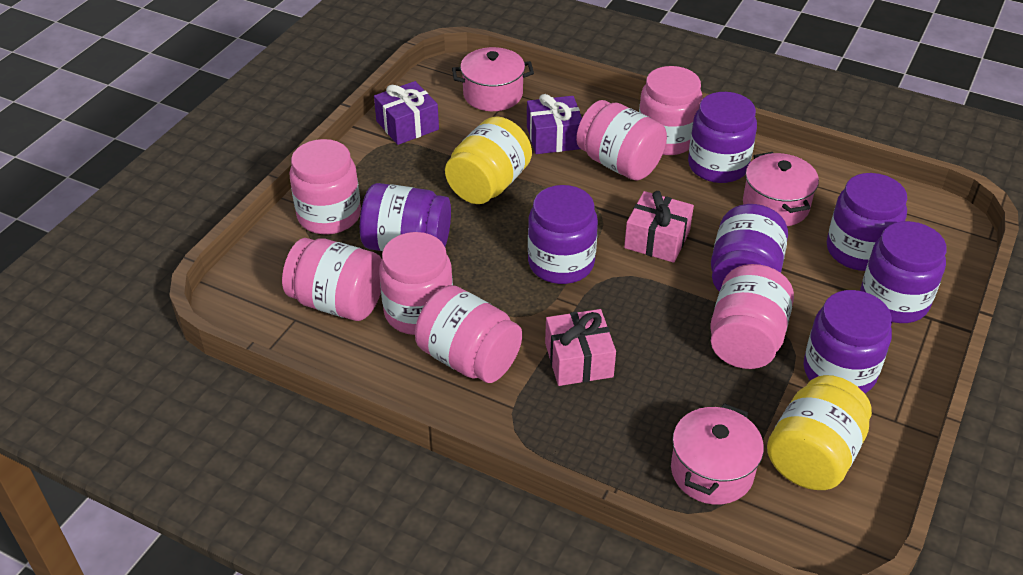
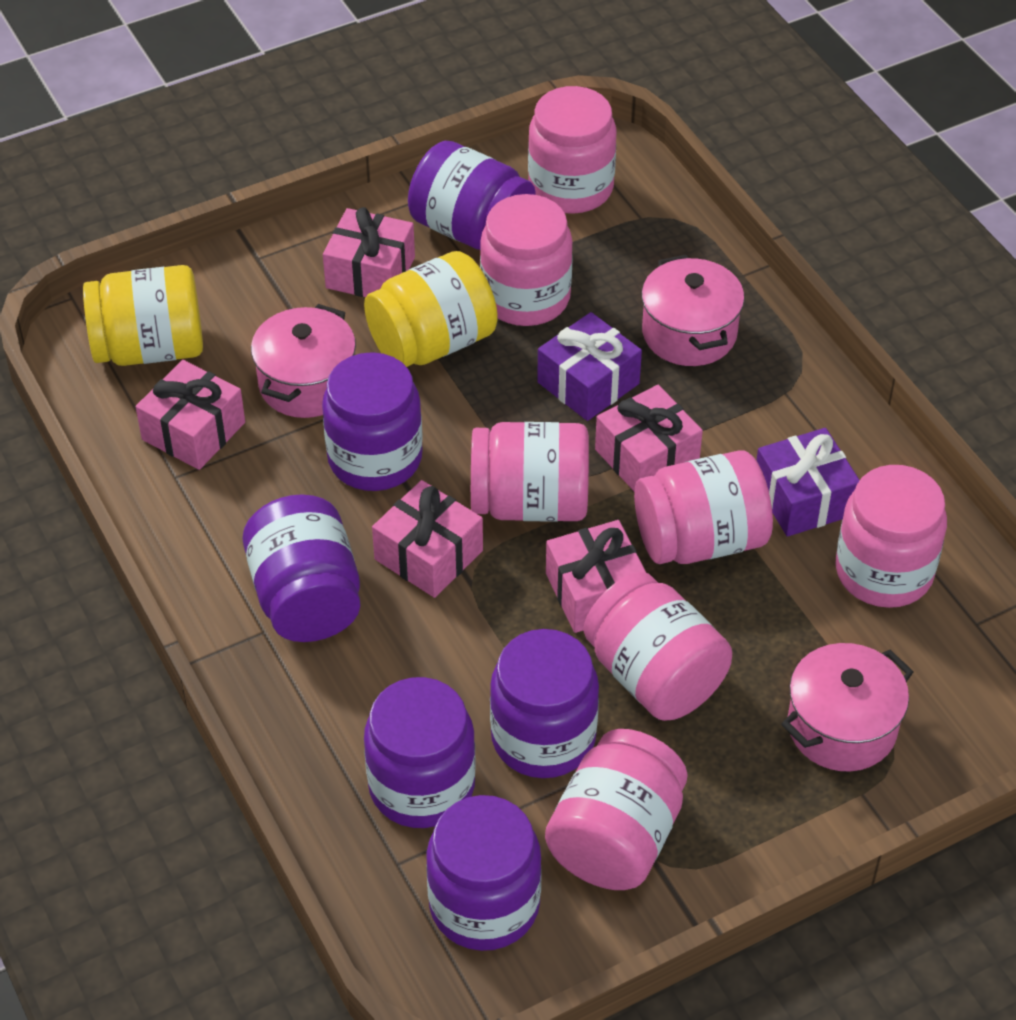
pink gift: [545,309,616,386] [624,191,694,263] = 2 -> [135,360,245,470] [323,207,415,297] [372,480,483,598] [546,520,646,633] [595,385,703,492] = 5
purple jar: [360,183,451,252] [528,185,598,284] [688,92,757,183] [711,204,788,292] [804,290,892,393] [827,173,907,271] [860,221,947,323] = 7 -> [243,494,360,642] [322,352,423,491] [364,677,476,828] [408,141,536,250] [426,795,542,951] [490,629,599,778] = 6

